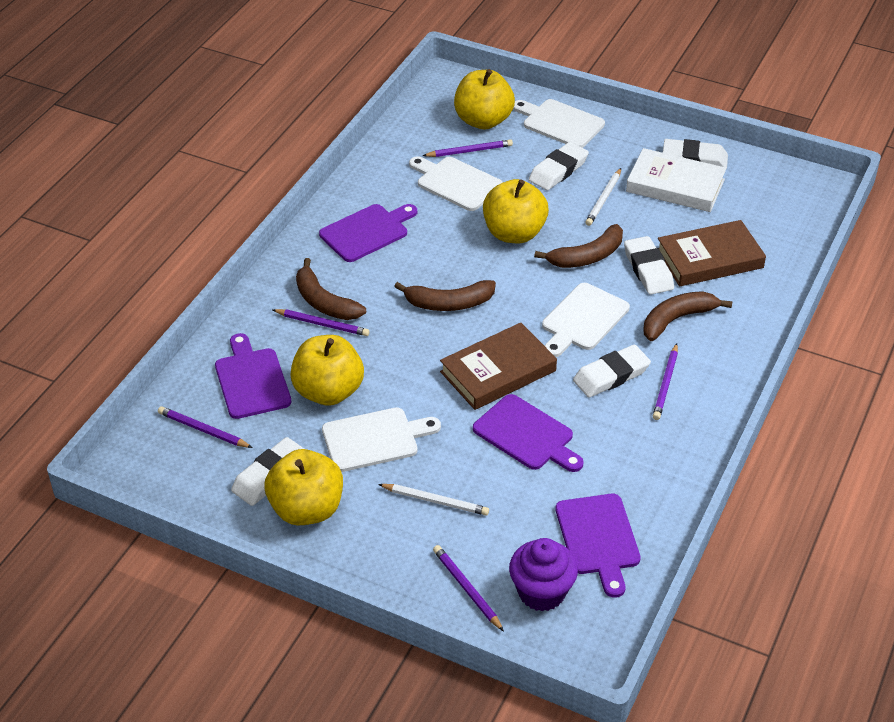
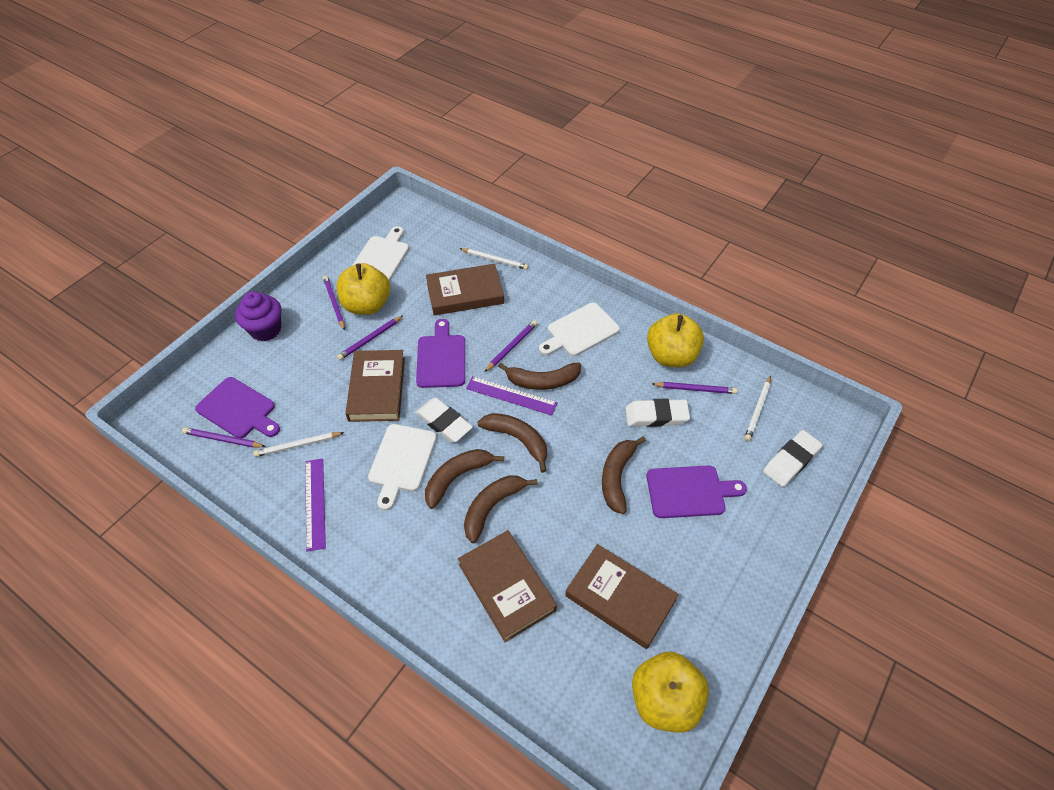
brown banana: [296,258,366,320] [394,280,496,311] [534,224,623,268] [643,291,733,341] = 4 -> [425,449,504,509] [464,475,538,543] [478,413,547,473] [498,362,581,390] [602,436,646,514] = 5
brown book: [440,322,557,410] [658,220,766,287] = 2 -> [345,350,405,422] [426,264,504,315] [458,530,557,642] [565,544,679,649] = 4
purple cutting board: [215,333,291,419] [319,204,417,262] [473,394,584,472] [555,494,641,598] = 4 -> [195,377,280,438] [416,319,465,388] [647,465,747,518] = 3
purple ruler: none = 0 -> [305,458,326,552] [466,376,558,415] = 2
white book: [626,148,727,212] = 1 -> none = 0
white cutting board: [322,407,441,472] [409,156,503,211] [513,99,605,148] [542,283,630,357] = 4 -> [352,226,409,281] [368,424,437,510] [539,303,620,356] = 3
white eraser: [231,437,304,506] [529,142,589,190] [573,345,651,397] [624,236,674,295] [663,139,728,168] = 5 -> [415,397,473,443] [625,398,690,427] [763,430,823,487] = 3
white pencil: [378,484,489,516] [585,168,621,226] = 2 -> [254,432,345,457] [459,248,529,270] [744,375,771,441] = 3
yellow apple: [265,449,343,525] [290,335,364,406] [454,69,515,129] [483,179,549,243] = 4 -> [337,263,390,315] [632,652,709,733] [647,313,704,367] = 3

